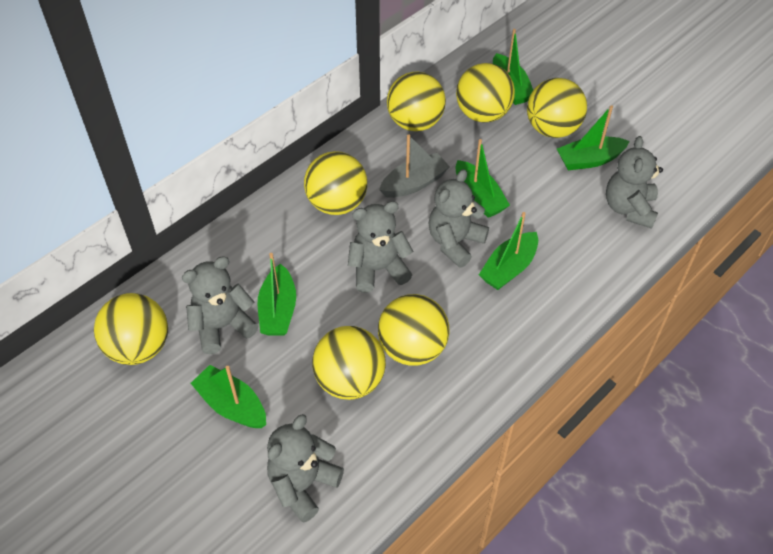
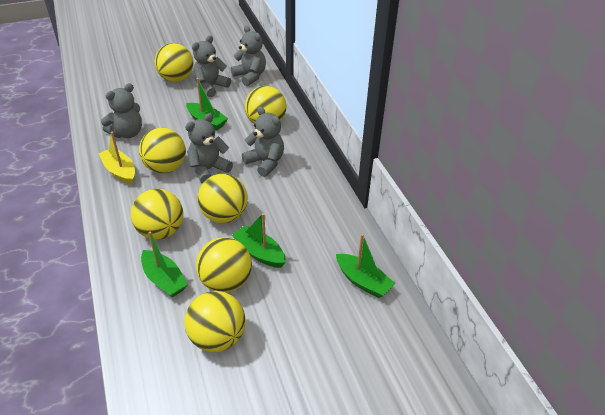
green boat: [191,365,266,428] [258,253,296,336] [455,139,510,218] [479,212,538,290] [493,29,533,105] [557,105,630,170] = 6 -> [141,231,188,297] [186,78,228,131] [232,213,286,268] [336,234,395,298] = 4
grey boat: [379,134,450,198] = 1 -> none = 0
yellow boat: none = 0 -> [98,132,135,184] = 1

